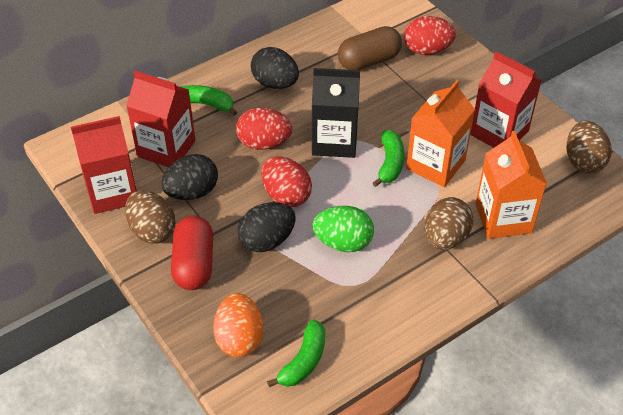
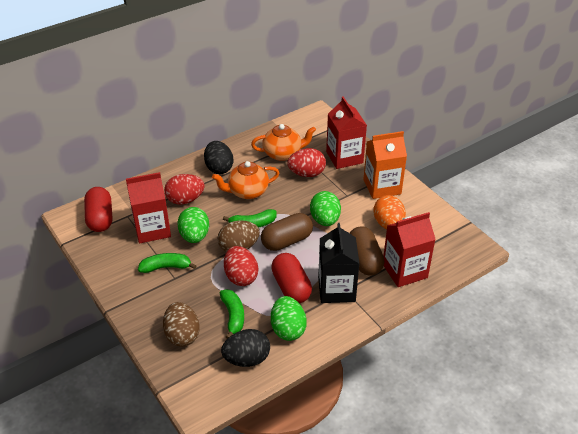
black egg: [162,154,218,200] [238,202,295,252] [251,47,299,89] = 3 -> [204,141,233,174] [221,329,270,367] = 2
brown capsule: [338,26,402,70] = 1 -> [261,213,313,251] [350,226,384,276] = 2
brown egg: [125,190,176,243] [425,197,473,250] [566,121,612,173] = 3 -> [163,302,200,347] [218,220,260,252] = 2
green egg: [312,206,374,252] = 1 -> [178,207,209,243] [271,296,307,341] [310,191,341,226] = 3
orange carton: [406,80,475,187] [476,131,547,239] = 2 -> [363,131,407,199] = 1
orange teapot: none = 0 -> [212,161,279,199] [251,124,316,161] = 2
red capsule: [171,216,213,290] = 1 -> [84,187,112,232] [271,253,312,303] = 2

